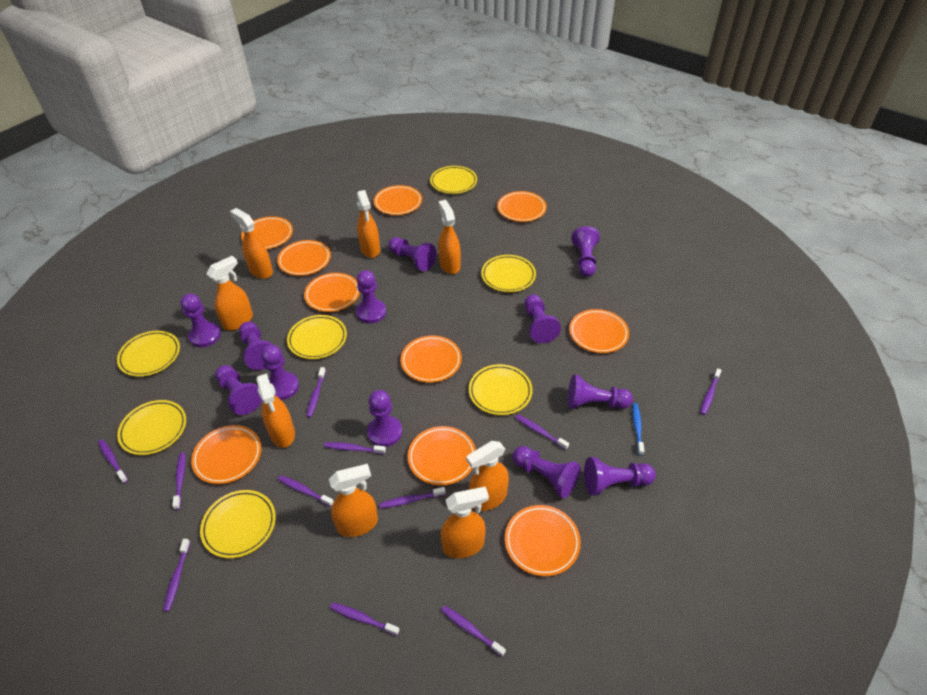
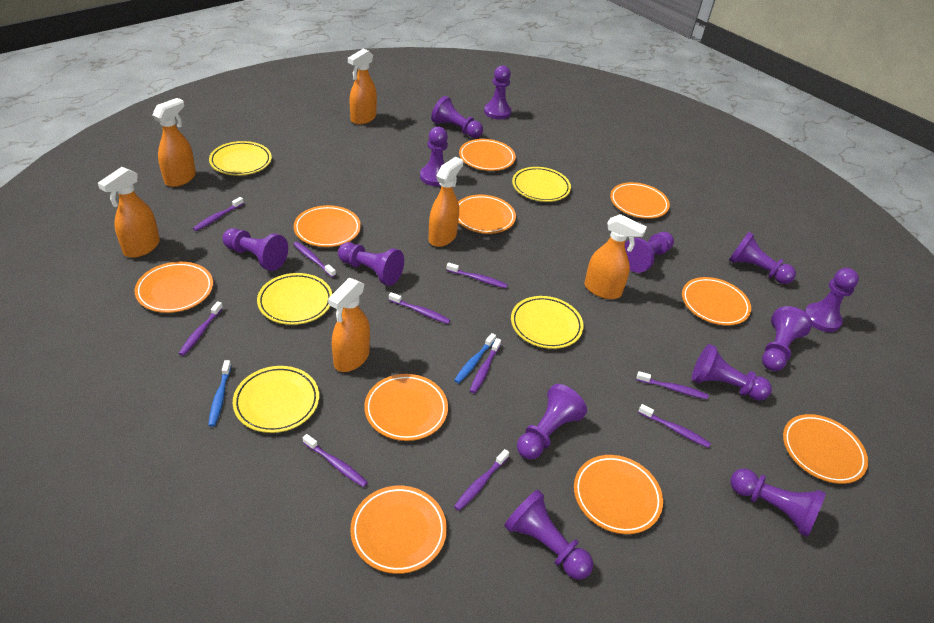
blue toothbrush: [632,403,644,456] = 1 -> [208,360,231,427] [454,333,496,383] = 2
orange spray bottle: [207,256,253,331] [230,208,273,279] [256,373,295,448] [329,464,378,537] [357,190,380,258] [438,200,461,274] [441,486,489,558] [466,441,509,511] = 8 -> [98,167,160,258] [152,98,196,187] [328,278,370,372] [348,48,377,124] [428,157,463,247] [584,214,647,299] = 6
purple pawn: [180,294,221,347] [215,365,262,415] [239,322,273,370] [261,345,299,400] [356,270,386,324] [367,390,402,447] [388,237,437,271] [513,446,581,498] [524,294,561,343] [568,374,633,409] [571,226,600,277] [584,457,656,496] = 12 -> [222,228,288,271] [338,242,404,286] [420,127,448,186] [431,96,483,138] [484,65,511,120] [504,490,593,580] [517,384,587,460] [625,232,674,273] [692,344,772,401] [729,232,796,284] [730,468,826,537] [762,306,812,371] [804,268,859,332] = 13
purple toothbrush: [98,439,128,483] [163,539,190,612] [172,452,186,510] [278,475,334,507] [306,367,326,418] [324,442,386,454] [330,603,400,636] [379,487,446,508] [441,606,506,657] [515,415,569,450] [700,368,722,415] = 11 -> [178,301,223,356] [193,197,244,231] [293,242,336,277] [303,434,368,487] [389,292,450,324] [446,263,508,288] [454,449,509,511] [470,338,501,393] [636,371,709,399] [638,404,711,448] = 10
yellow plate: [117,331,180,377] [117,400,186,455] [200,490,276,558] [287,315,347,359] [430,166,477,194] [469,364,533,415] [481,255,536,292] = 7 -> [209,141,272,175] [233,366,319,433] [257,273,332,325] [511,296,584,349] [512,167,571,202] = 5

